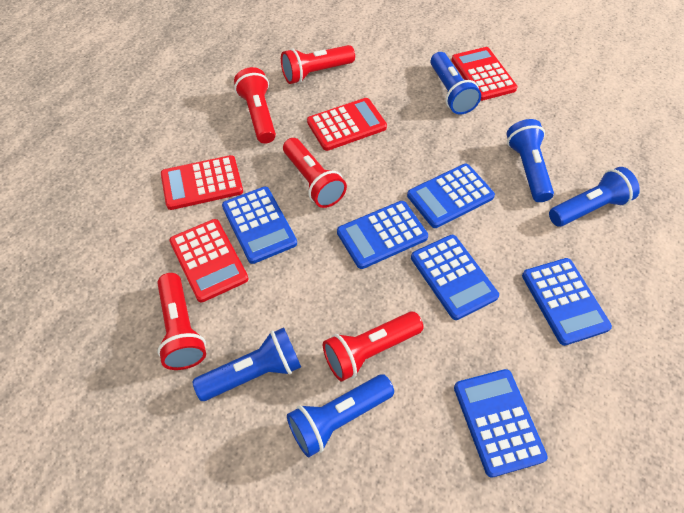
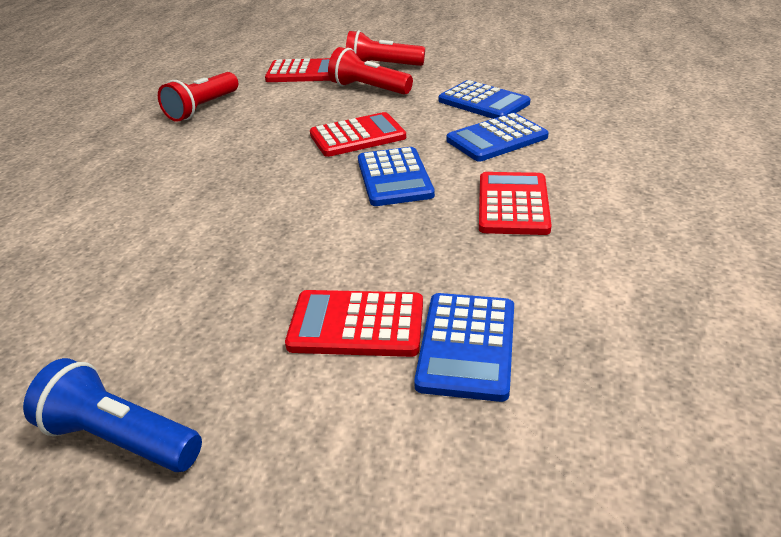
blue calculator: [222,187,297,264] [337,201,428,269] [407,164,495,228] [411,235,499,320] [454,369,548,478] [522,258,612,346] = 6 -> [358,147,435,206] [414,293,514,402] [439,80,530,119] [447,113,549,162] = 4
blue flashlight: [193,327,301,401] [287,374,394,457] [431,52,481,115] [506,119,554,202] [549,167,640,227] = 5 -> [23,358,202,472] = 1
red flashlight: [157,273,206,370] [234,67,276,144] [281,45,355,84] [283,138,347,208] [323,311,423,382] = 5 -> [158,72,238,122] [328,47,413,95] [346,30,425,66] = 3

